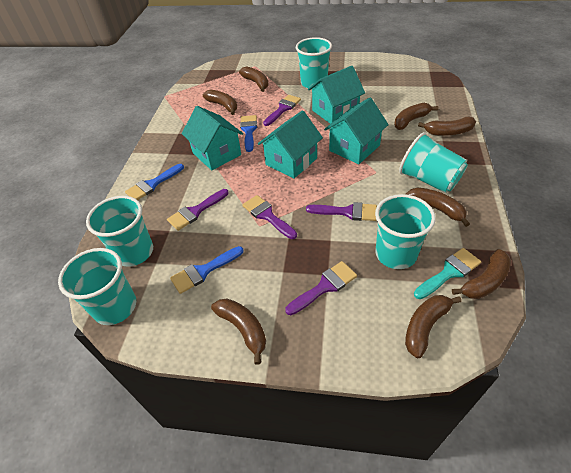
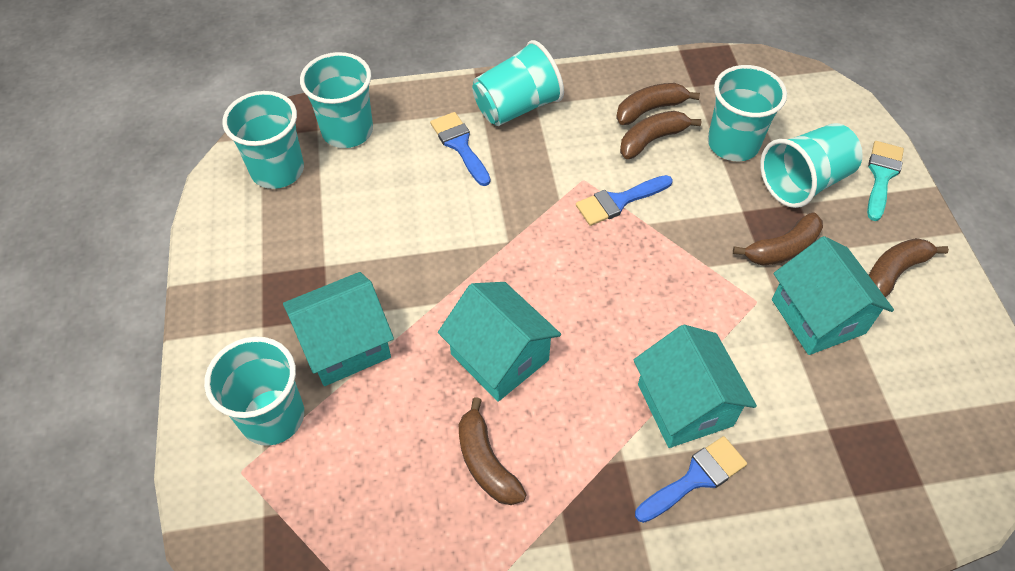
brown banana: [203,90,237,115] [211,299,266,365] [239,66,269,92] [394,103,438,130] [405,188,470,227] [405,295,462,358] [418,117,476,136] [452,249,511,299] = 8 -> [459,397,527,505] [616,83,700,125] [620,111,701,159] [733,212,823,266] [869,238,949,297] = 5
purple brush: [167,189,229,231] [242,195,297,239] [263,95,301,126] [285,261,357,315] [306,202,377,221] = 5 -> none = 0
turquoise cup: [58,248,136,325] [86,196,153,267] [296,37,332,88] [375,194,436,269] [399,132,468,193] = 5 -> [204,336,304,446] [222,91,304,189] [300,52,373,148] [472,40,564,126] [708,65,787,161] [760,123,863,208] = 6

